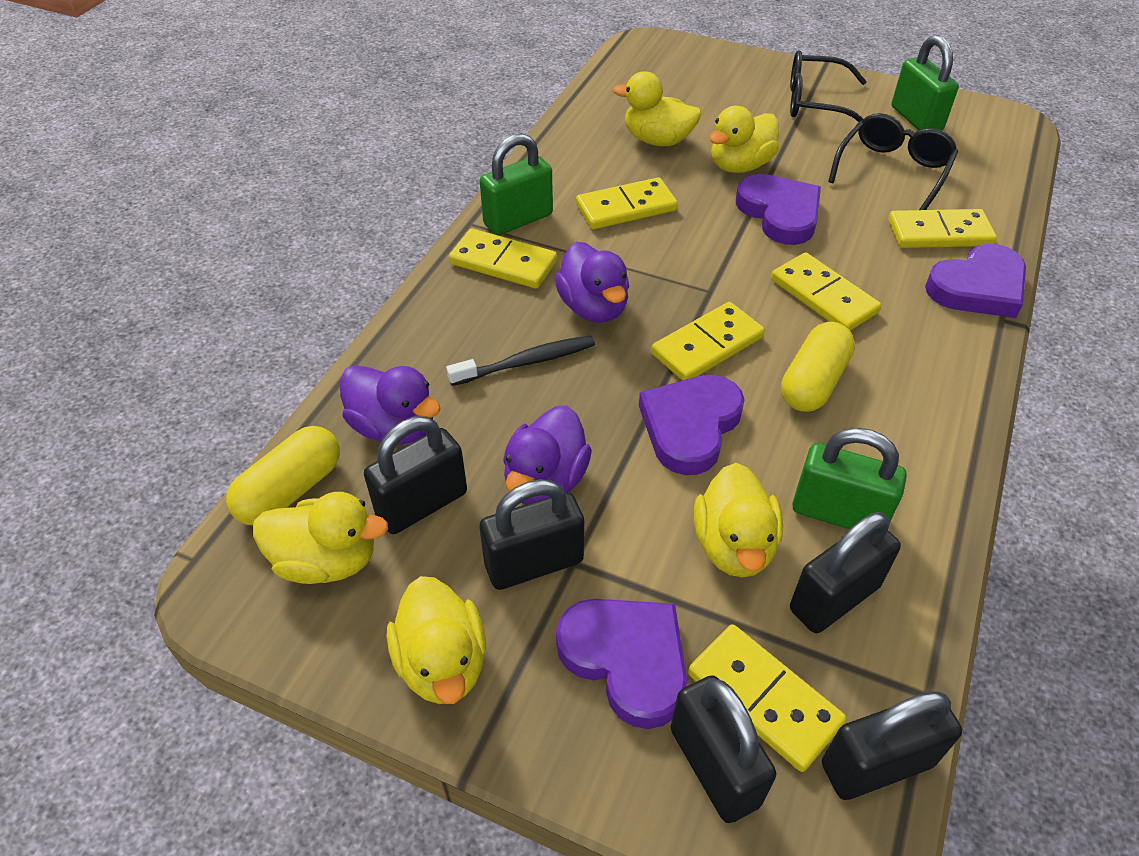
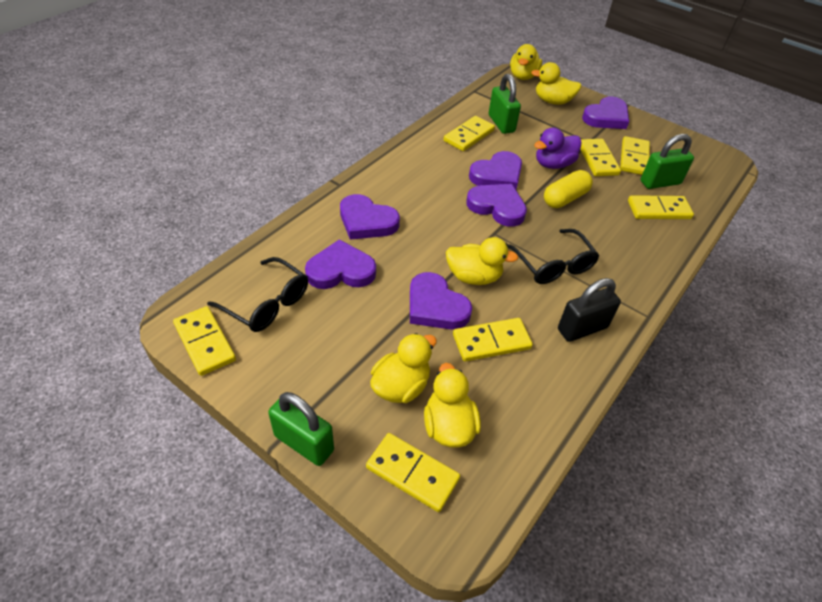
black padlock: [364,416,467,534] [480,479,584,590] [671,675,776,823] [790,512,901,633] [822,691,962,800] = 5 -> [558,278,621,342] = 1
black toothbrush: [446,336,595,386] = 1 -> none = 0
purple duck: [340,365,441,445] [503,405,592,505] [555,242,629,323] = 3 -> [534,128,582,169] = 1
purple heart: [556,599,687,729] [639,375,745,475] [736,174,821,245] [925,244,1026,318] = 4 -> [305,239,376,289] [340,194,400,240] [410,272,472,330] [466,184,527,227] [469,151,522,189] [582,97,629,129] = 6
yellow capsule: [226,426,340,525] [781,322,855,412] = 2 -> [544,170,593,208] = 1
yellow domino: [449,228,557,289] [576,177,678,229] [651,302,765,380] [688,624,846,772] [771,252,881,331] [888,209,997,248] = 6 -> [173,306,236,376] [366,433,460,512] [444,116,495,151] [453,318,533,362] [581,139,621,176] [620,136,650,175] [628,195,694,219] = 7

